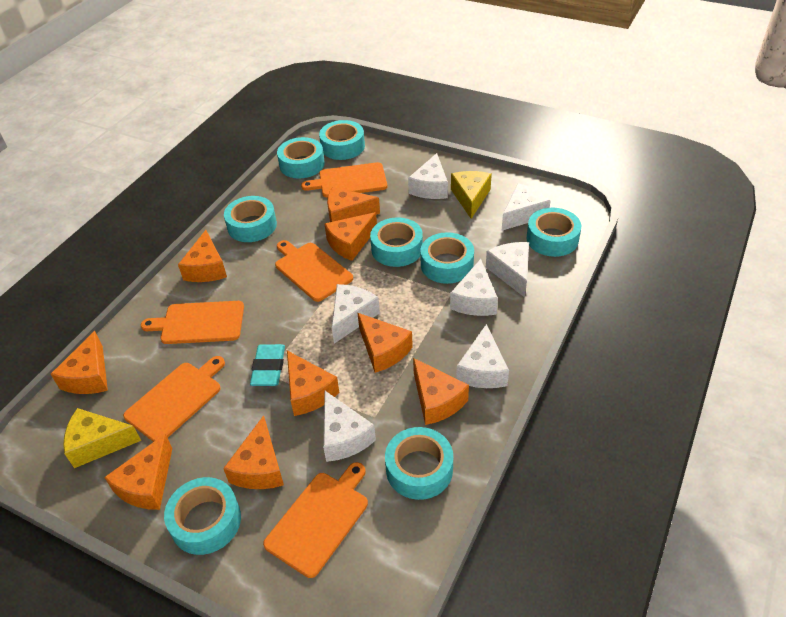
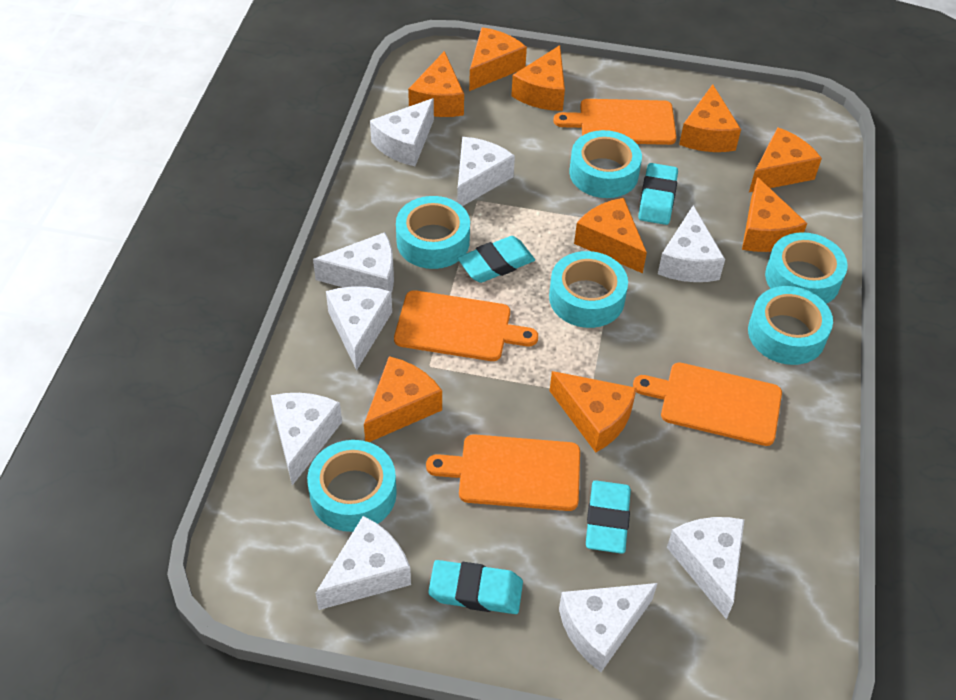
orange cutting board: [123,356,225,442] [141,301,244,344] [263,462,368,578] [275,240,353,302] [301,162,387,197] = 5 -> [394,290,538,361] [426,434,580,511] [553,99,677,145] [633,362,782,446] = 4
turquoise eraser: [250,344,285,386] = 1 -> [428,560,523,614] [457,236,535,283] [586,480,631,554] [638,163,678,225] = 4
turquoise tape: [164,477,241,555] [224,196,277,242] [277,137,325,178] [319,120,365,160] [370,218,423,267] [385,427,453,500] [420,232,474,284] [526,208,581,257] = 8 -> [307,440,397,532] [396,196,470,269] [549,251,628,328] [569,130,642,198] [748,286,833,365] [765,232,848,304] = 6
white cheese: [323,391,376,462] [332,284,380,343] [408,153,448,199] [450,259,498,316] [456,324,509,388] [486,242,529,297] [502,183,551,231] = 7 -> [271,393,342,485] [313,232,394,293] [315,516,411,610] [326,286,392,371] [370,98,434,166] [457,137,515,206] [559,583,658,672] [658,205,725,282] [667,517,744,620] = 9
yellow cheese: [63,408,141,468] [451,171,492,219] = 2 -> none = 0

